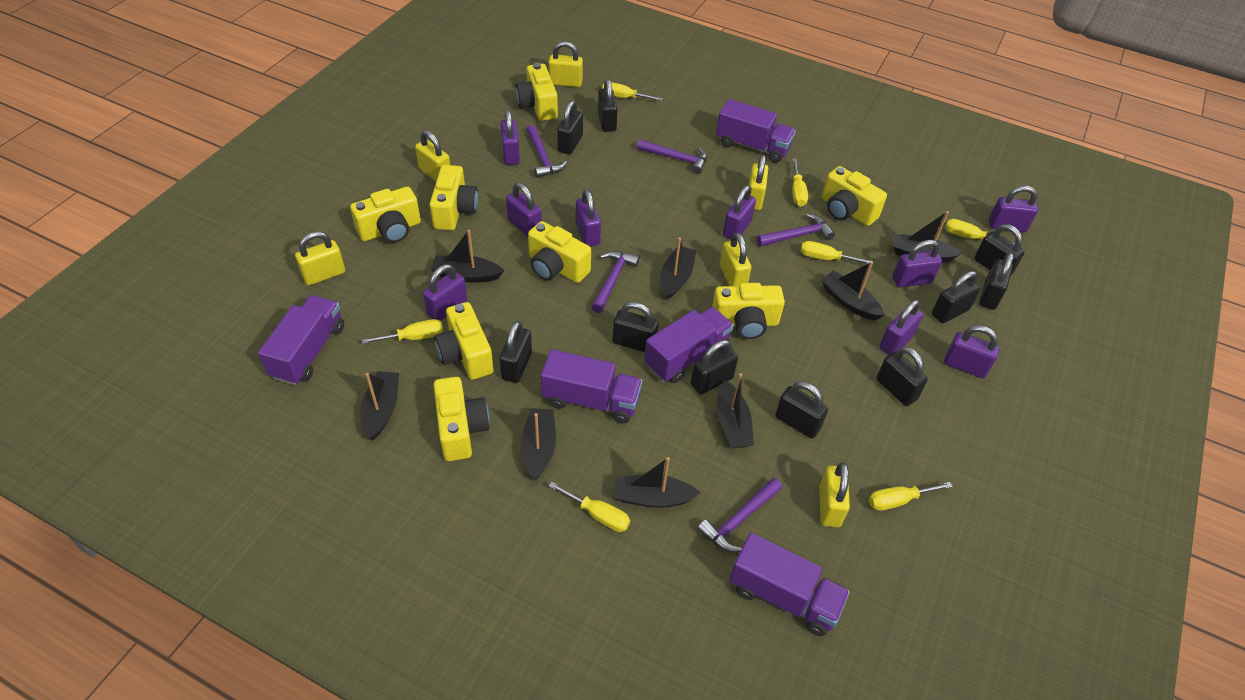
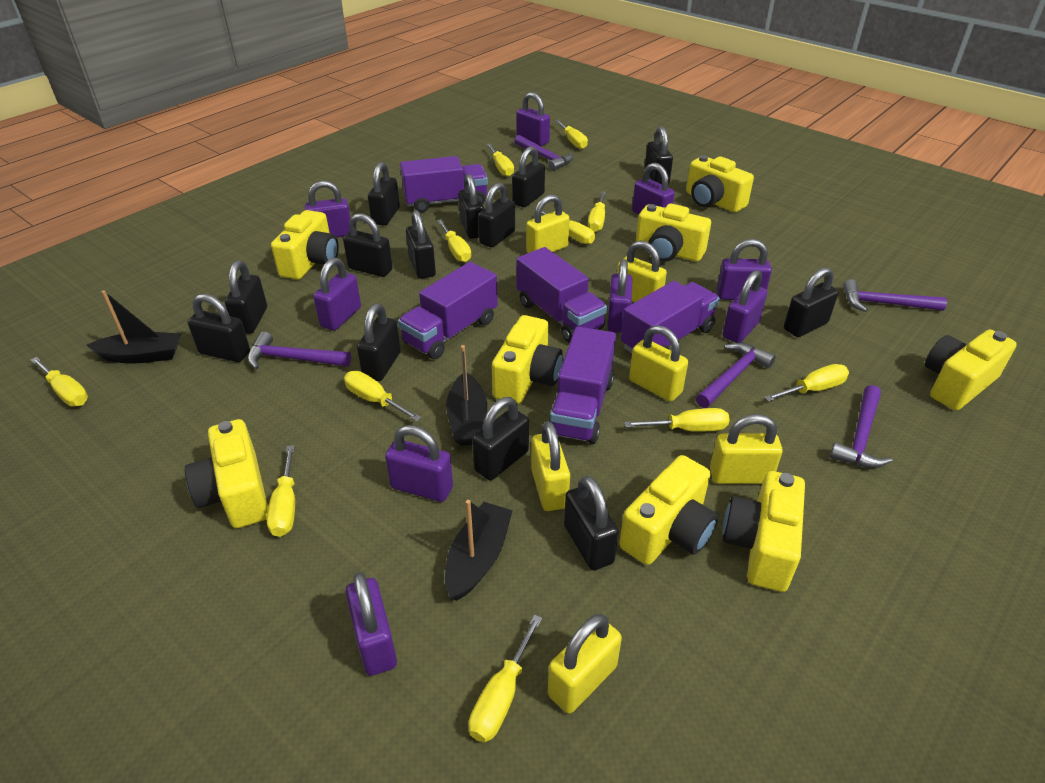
black boat: [360,371,399,440] [431,230,504,283] [521,408,556,481] [614,457,700,508] [660,237,696,300] [717,373,754,448] [821,261,884,320] [893,211,962,263] = 8 -> [86,291,181,364] [445,500,513,601] [446,345,487,446] = 3
black padlock: [500,321,532,383] [557,100,583,155] [598,79,618,132] [612,302,659,352] [691,340,738,395] [775,381,828,439] [876,346,928,406] [932,271,980,323] [974,224,1024,275] [979,252,1014,310] = 10 -> [188,294,250,362] [225,260,267,334] [343,213,393,277] [357,303,401,381] [368,162,400,226] [406,210,436,279] [458,174,484,239] [472,397,529,480] [478,183,515,248] [512,146,545,207] [564,476,619,570] [645,126,673,184] [784,267,839,337] = 13
yellow screwdriver: [362,319,443,344] [549,482,630,532] [602,82,662,101] [792,159,808,206] [801,241,873,264] [869,482,953,511] [945,219,1015,244] = 7 -> [31,357,88,406] [267,445,295,537] [344,371,421,422] [437,219,471,262] [469,615,542,742] [486,144,514,177] [541,211,595,244] [555,120,588,149] [588,191,606,232] [624,408,730,432] [764,364,849,402] = 11

